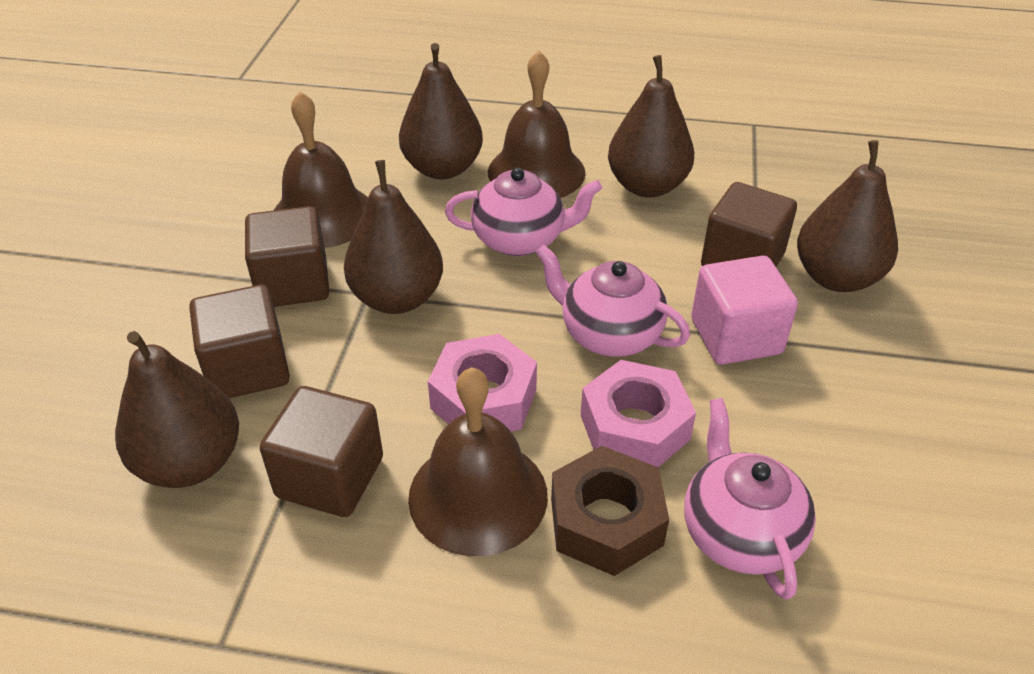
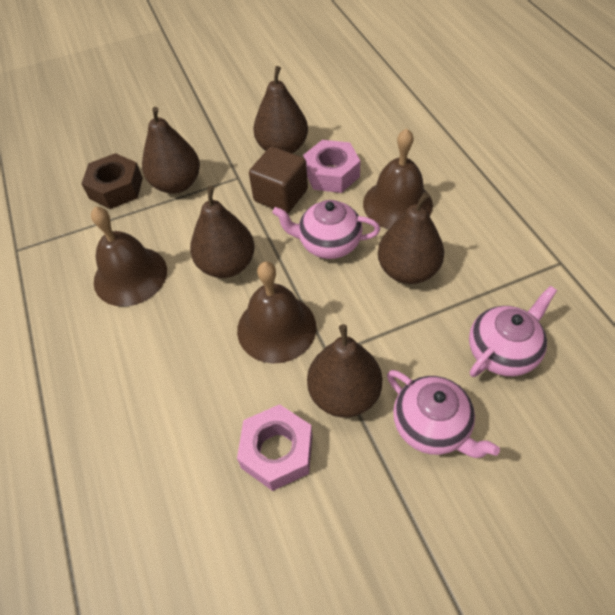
brown cube: [189,285,290,398] [245,206,329,307] [260,386,383,517] [701,182,797,267] = 4 -> [249,147,308,214] = 1
pink cube: [691,256,798,365] = 1 -> none = 0

